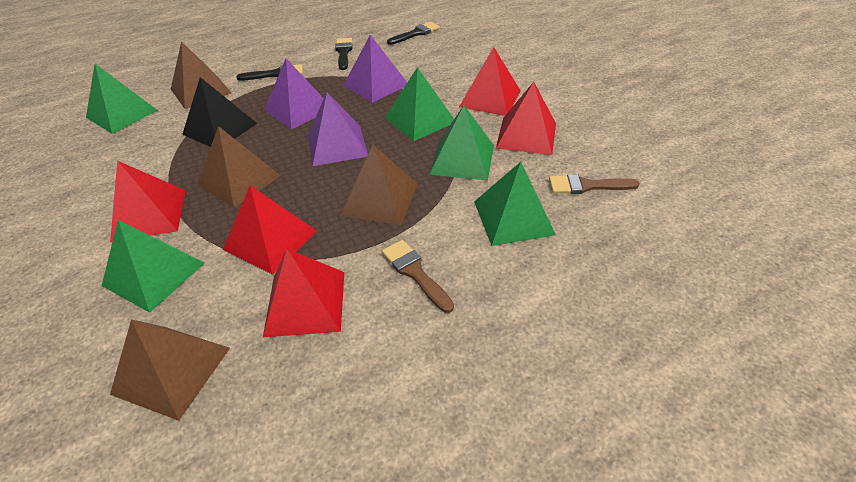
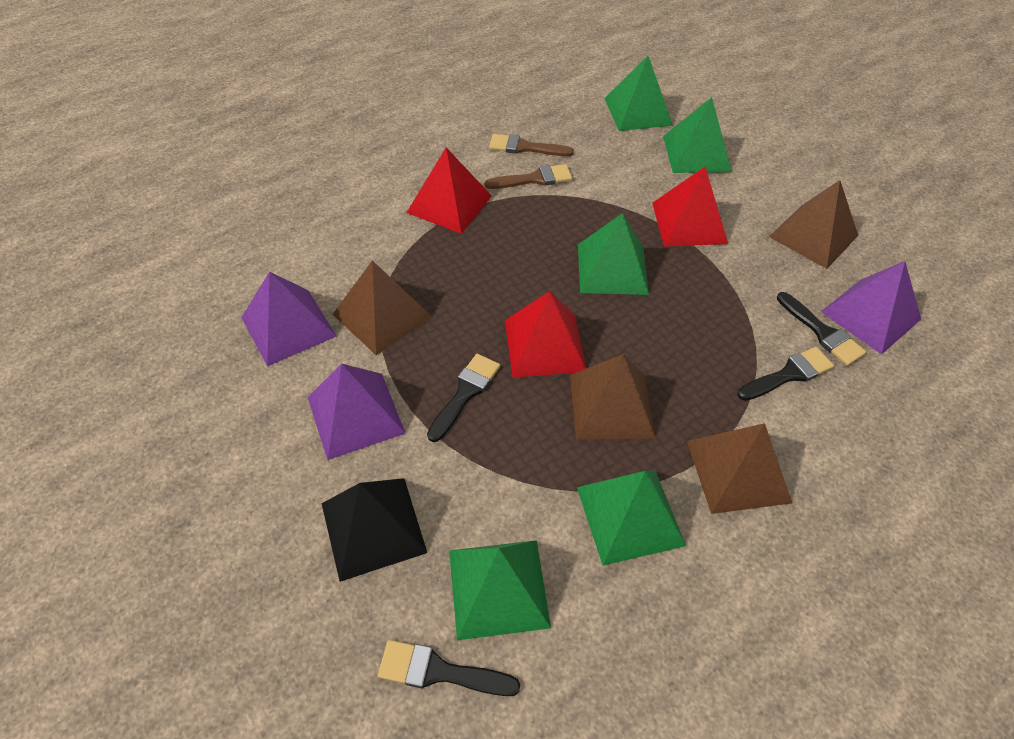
black brush: [236,64,303,81] [335,38,352,70] [387,22,440,45] = 3 -> [378,640,520,696] [427,354,500,442] [738,347,834,401] [777,292,866,366] = 4
red pyramid: [110,161,185,242] [223,185,317,275] [263,249,344,337] [459,47,521,116] [496,82,556,155] = 5 -> [406,147,492,234] [505,291,586,377] [652,167,728,247] = 3

